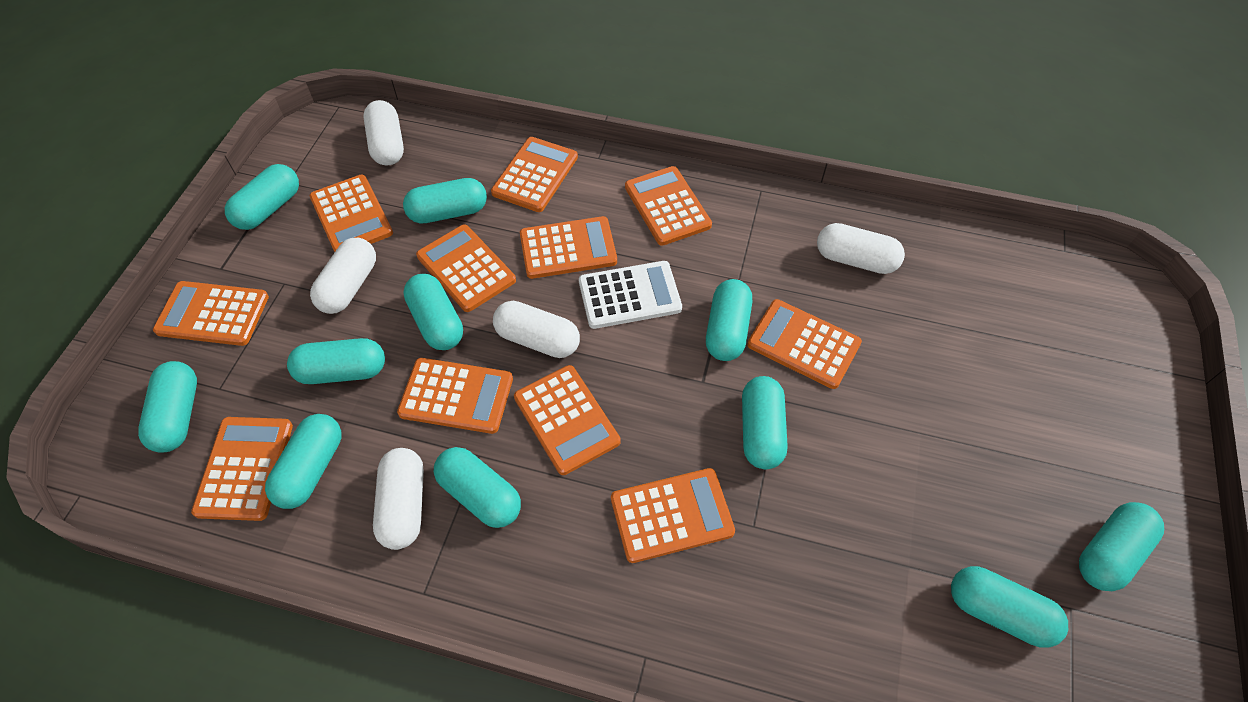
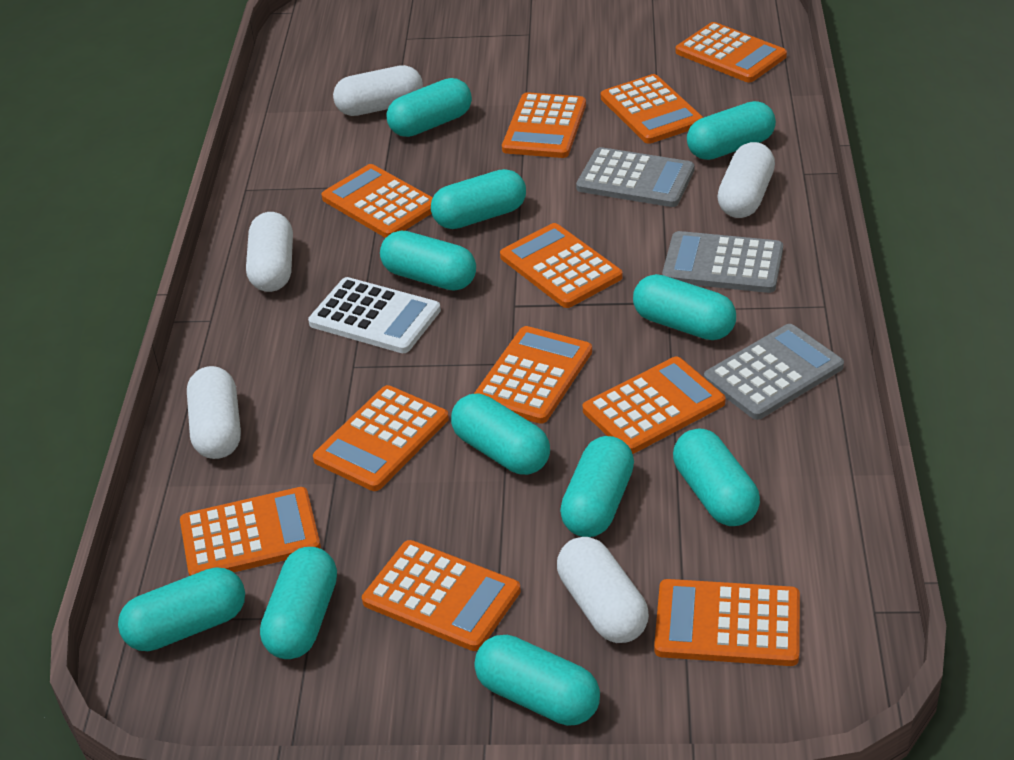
grey calculator: none = 0 -> [576,147,694,207] [662,231,783,293] [704,324,844,420] = 3

